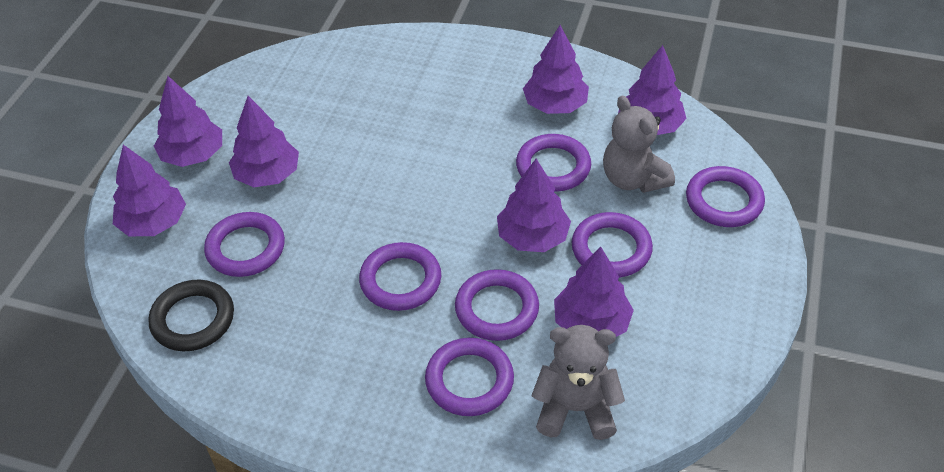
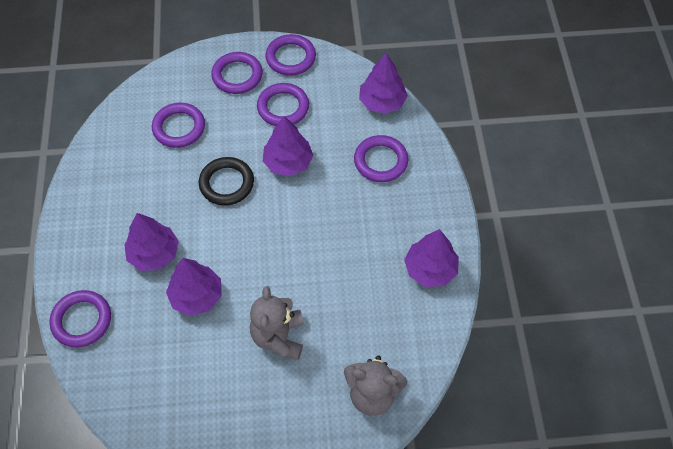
purple ring: [204,212,285,277] [359,242,441,311] [425,338,514,416] [455,269,539,341] [516,134,591,192] [572,212,653,278] [686,166,765,227] = 7 -> [49,290,111,348] [152,103,205,148] [211,52,263,94] [257,83,309,126] [266,34,316,75] [354,135,408,182] = 6
purple tree: [113,145,186,236] [154,76,222,167] [229,96,299,187] [497,159,571,252] [523,25,589,114] [554,247,634,337] [618,45,687,135] = 7 -> [124,213,179,271] [166,258,222,316] [263,116,313,176] [359,53,408,114] [404,229,459,287] = 5

